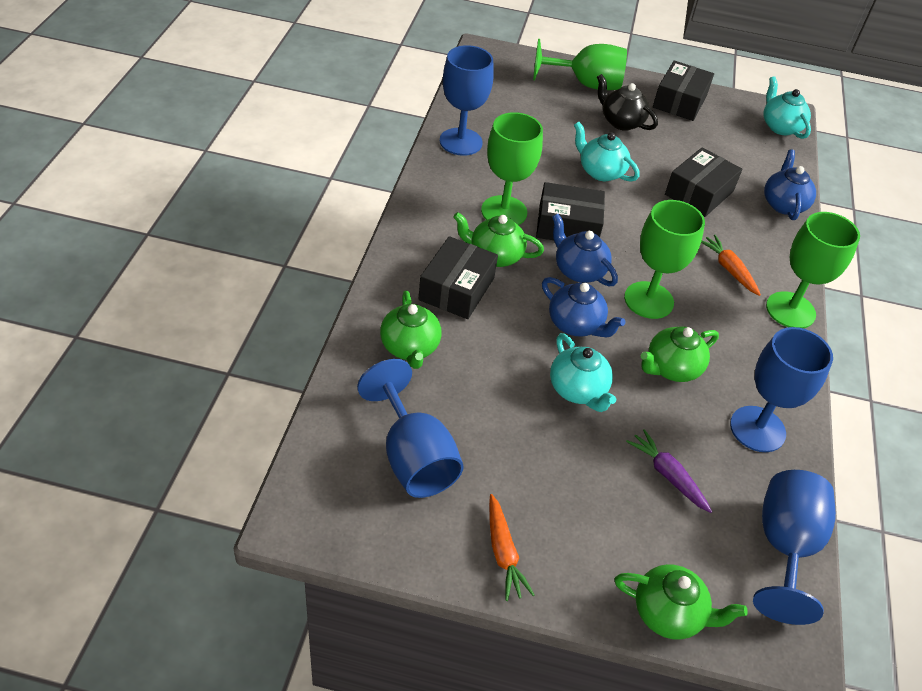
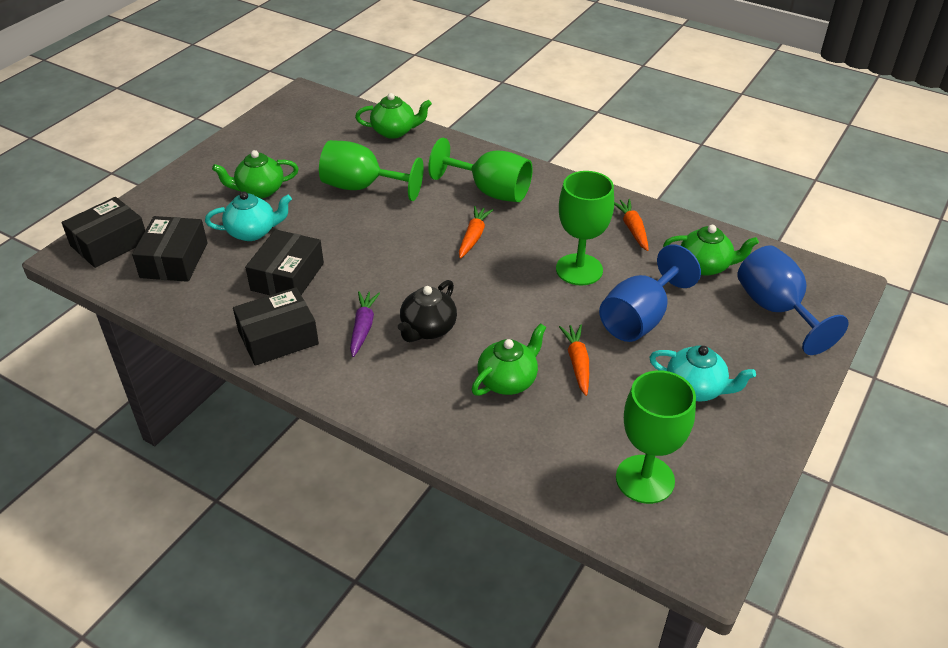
blue goblet: [357,359,464,498] [440,45,494,156] [730,327,833,452] [753,470,836,625] = 4 -> [599,244,701,342] [737,245,849,355] = 2
blue teapot: [542,277,626,337] [552,214,618,286] [764,149,816,220] = 3 -> none = 0
orange carrot: [489,494,535,601] [701,235,761,296] = 2 -> [459,206,494,259] [559,324,589,396] [614,199,649,251] = 3
turquoise teapot: [550,333,616,412] [574,122,640,182] [764,76,811,139] = 3 -> [205,191,292,241] [649,345,756,402] = 2

